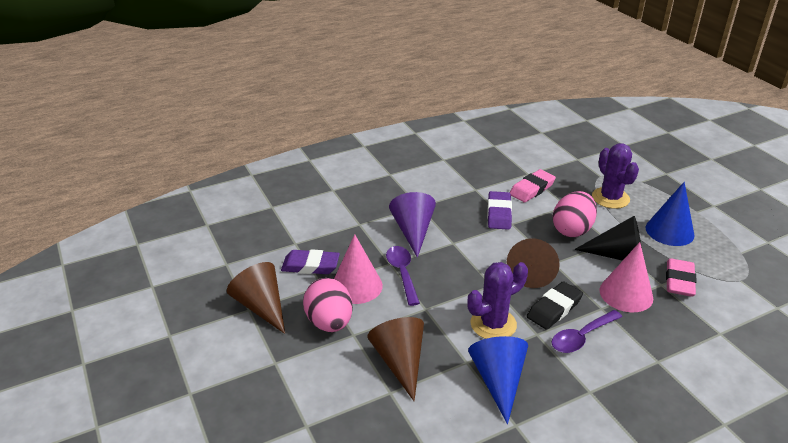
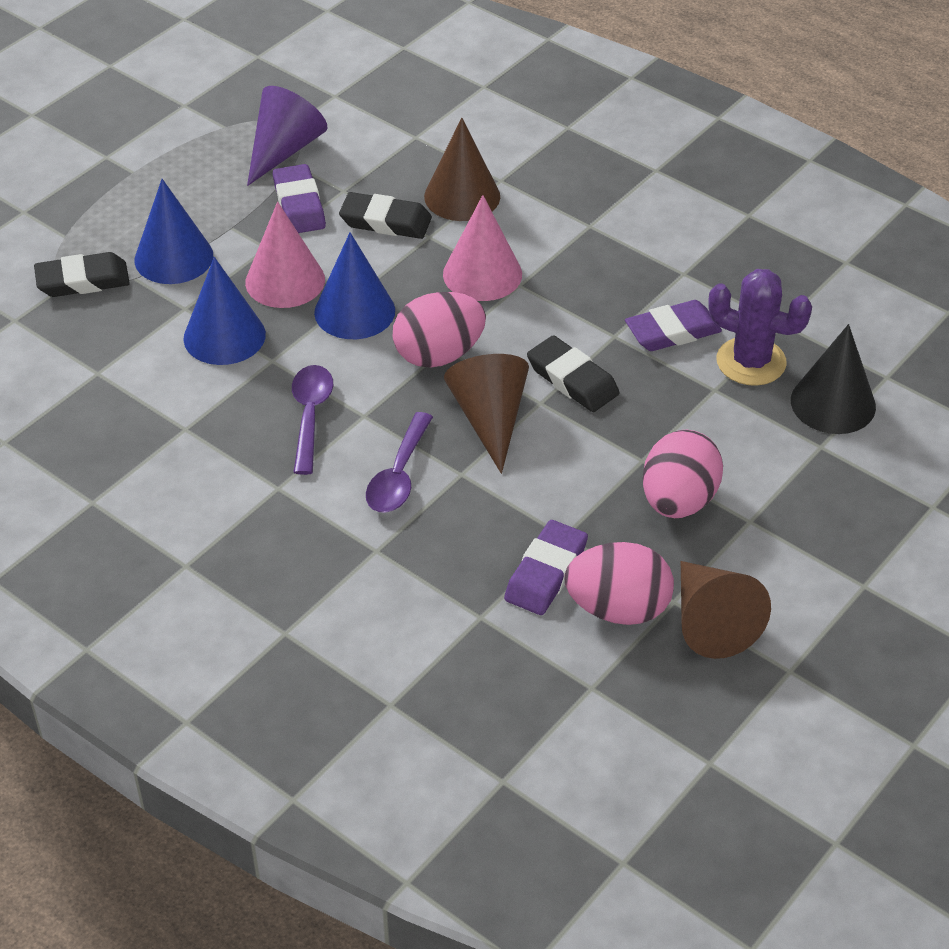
black eraser: [527,281,583,330] = 1 -> [34,252,130,297] [339,192,432,239] [527,335,620,412] = 3
blue cone: [468,336,528,424] [646,182,695,246] = 2 -> [134,179,213,284] [183,257,266,365] [314,232,395,339] = 3
pink egg: [303,278,353,332] [553,191,597,237] = 2 -> [393,292,486,368] [564,542,674,625] [643,430,723,518] = 3
pink eraser: [510,169,556,202] [666,258,697,297] = 2 -> none = 0
purple cactus: [468,262,528,339] [592,143,639,209] = 2 -> [708,269,812,386] = 1
purple eraser: [281,249,340,274] [487,191,512,230] = 2 -> [273,164,326,233] [504,520,588,615] [625,300,722,351] = 3

